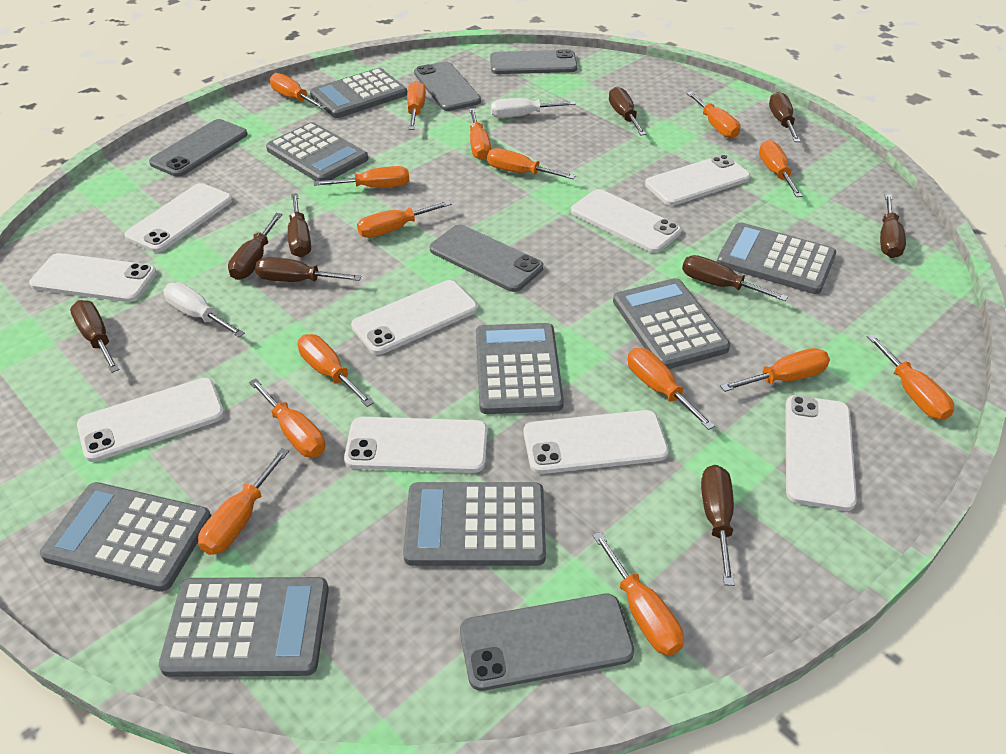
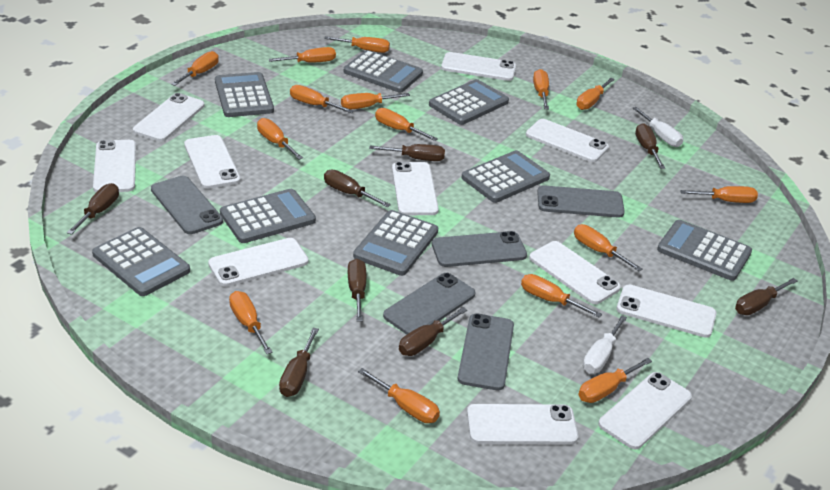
brown screwdriver: [70,300,120,373] [228,213,283,280] [255,257,361,282] [288,193,311,257] [609,87,646,135] [682,255,788,301] [701,465,734,586] [769,91,801,142] [880,194,906,258] = 9 -> [67,183,119,235] [279,328,319,397] [324,170,391,207] [348,258,366,322] [369,144,445,161] [399,307,467,356] [635,123,665,169] [735,278,797,315] = 8
white phone: [29,253,157,302] [77,378,224,462] [124,183,232,252] [344,417,487,473] [351,280,477,355] [523,410,669,474] [571,189,681,253] [645,155,750,206] [785,395,857,511] = 9 -> [93,140,136,192] [133,93,204,142] [184,135,241,189] [208,238,308,287] [392,162,439,215] [441,52,516,81] [467,404,578,445] [526,119,609,162] [529,241,621,304] [598,372,692,449] [616,285,717,338] = 11

